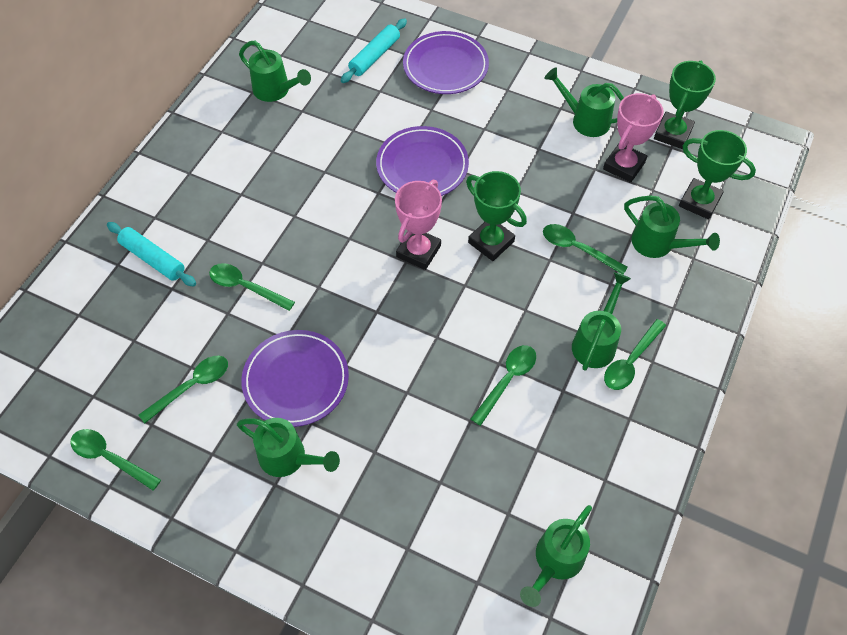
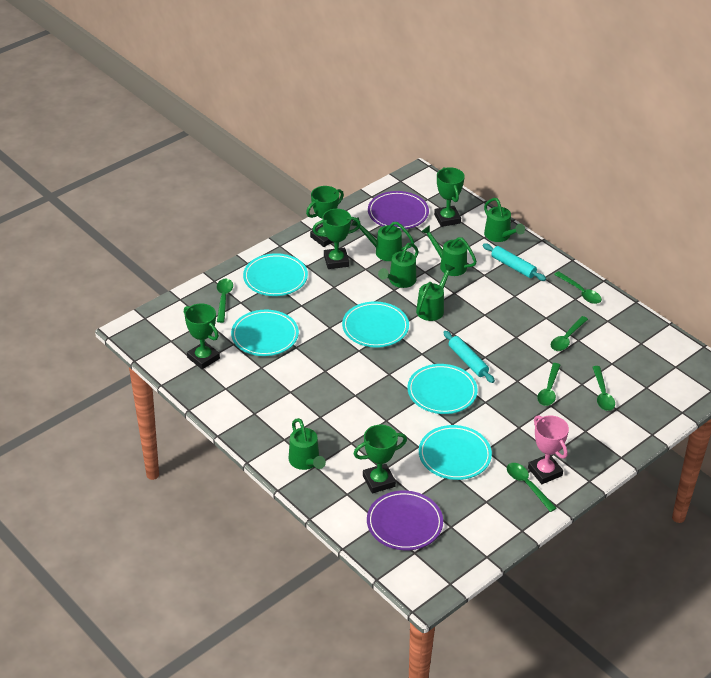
green trophy: [466,171,527,261] [654,61,716,149] [679,130,756,219] = 3 -> [184,303,220,369] [306,186,344,247] [313,209,361,269] [354,425,407,493] [434,167,465,227] = 5
pink trophy: [395,180,442,270] [603,93,664,183] = 2 -> [528,415,569,484] = 1
purple plate: [242,330,349,427] [376,126,469,196] [403,31,489,94] = 3 -> [367,491,443,550] [368,191,429,230] = 2
turquoise plate: none = 0 -> [231,310,299,356] [243,253,308,296] [342,302,409,348] [407,364,478,414] [419,425,492,480] = 5

